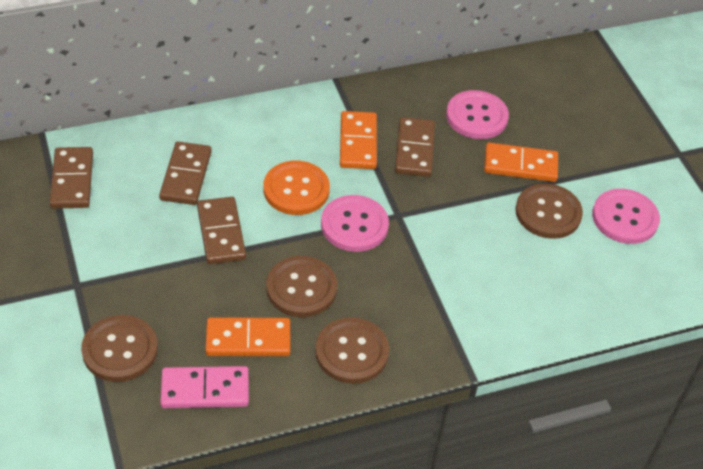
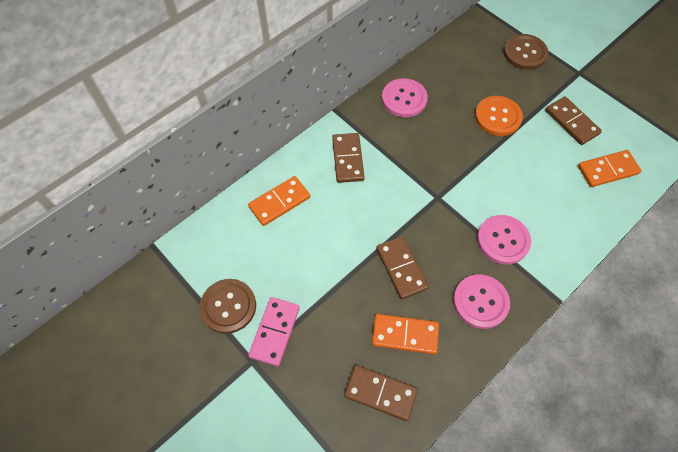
brown button: [81,315,158,382] [266,256,337,317] [315,317,389,384] [515,183,583,239] = 4 -> [200,279,256,334] [503,34,548,70] = 2

